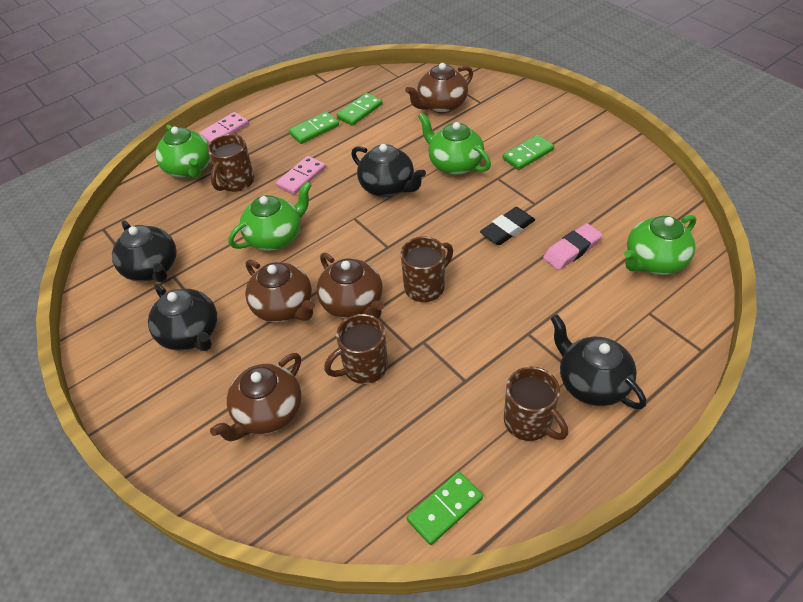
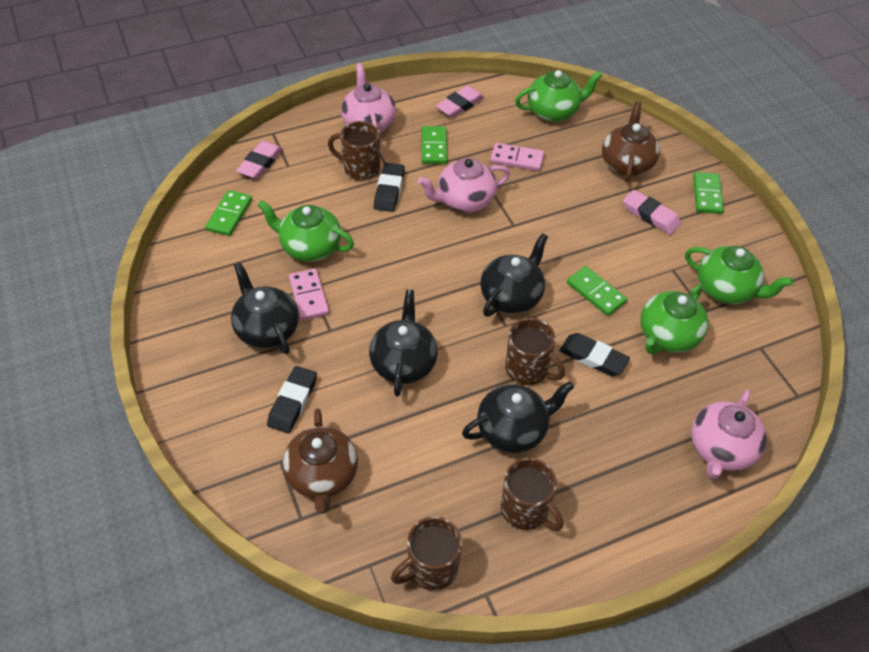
black eraser: [480,207,535,245] = 1 -> [267,366,317,433] [374,163,405,212] [559,333,630,376] = 3
brown teapot: [210,353,302,441] [245,259,315,323] [317,253,384,319] [405,63,473,114] = 4 -> [283,408,358,514] [602,101,660,182] = 2
pink eraser: [543,223,603,270] = 1 -> [236,141,283,179] [436,86,484,118] [623,190,681,235] = 3
pink teapot: none = 0 -> [341,63,396,133] [418,158,510,212] [691,389,767,479] = 3

